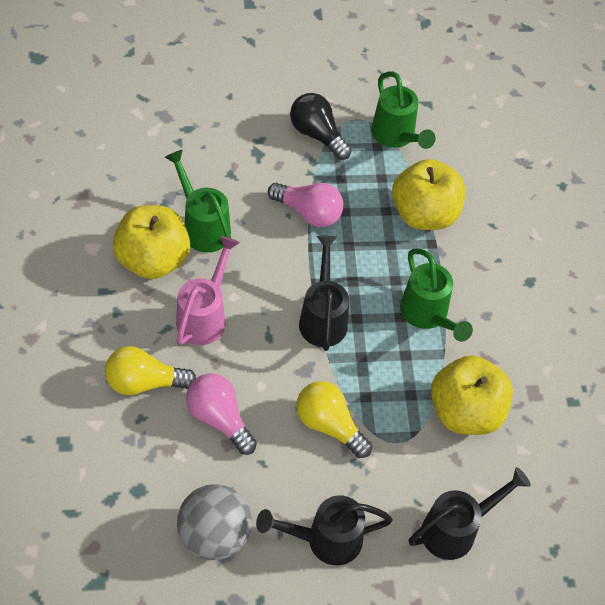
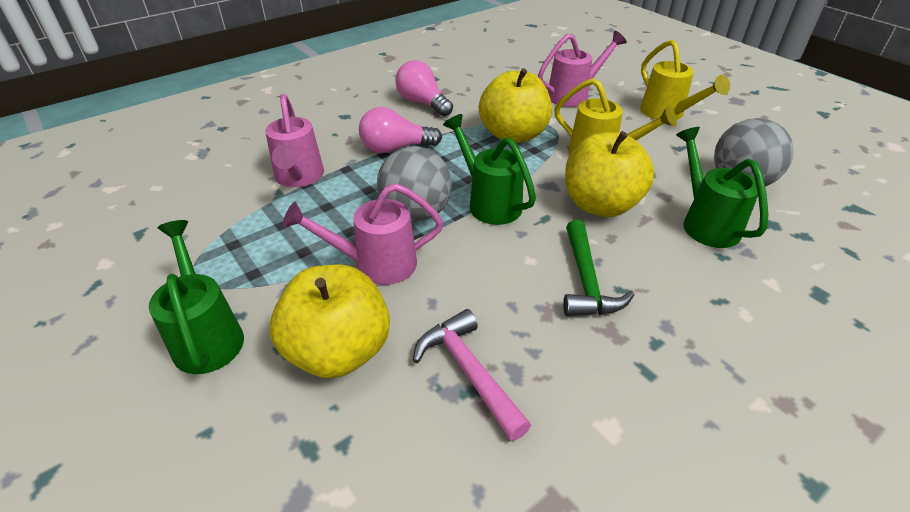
black light bulb: [290,93,352,160] = 1 -> none = 0
black watering can: [256,495,393,565] [299,236,349,351] [409,467,531,560] = 3 -> none = 0
green hammer: none = 0 -> [563,220,634,316] = 1
grey ball: [177,484,252,560] = 1 -> [377,146,452,222] [714,118,794,187] = 2
pink hammer: none = 0 -> [413,309,531,441] = 1
pink watering can: [176,236,240,345] = 1 -> [265,94,324,187] [283,183,443,285] [538,31,627,107] = 3
yellow light bulb: [105,346,196,395] [296,381,372,458] = 2 -> none = 0
yellow watering can: none = 0 -> [554,78,677,154] [640,40,730,120] = 2

